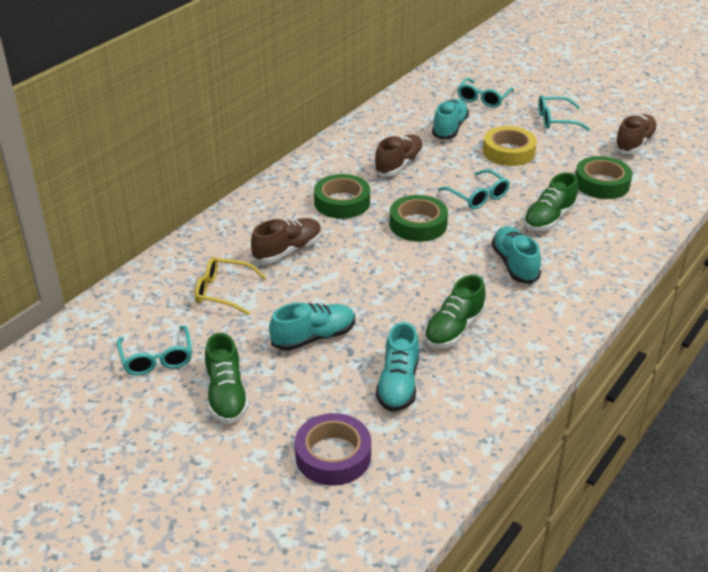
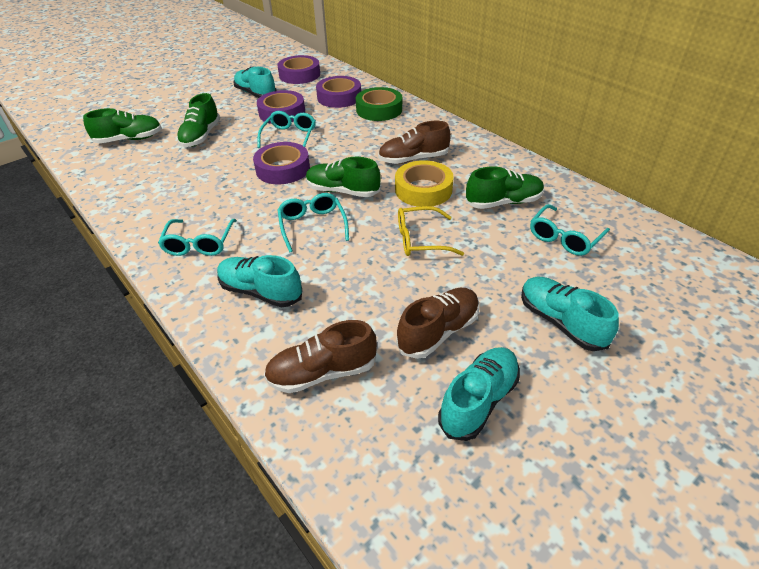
green shoe: [205,333,249,424] [424,275,486,348] [523,172,578,231] = 3 -> [83,108,162,143] [177,93,220,147] [306,157,381,197] [466,166,544,209] = 4
green tape: [314,174,370,219] [390,195,448,242] [575,156,633,199] = 3 -> [356,87,402,121] = 1
purple tape: [295,413,371,486] = 1 -> [253,142,310,184] [257,90,305,124] [277,55,320,84] [316,76,361,108] = 4

